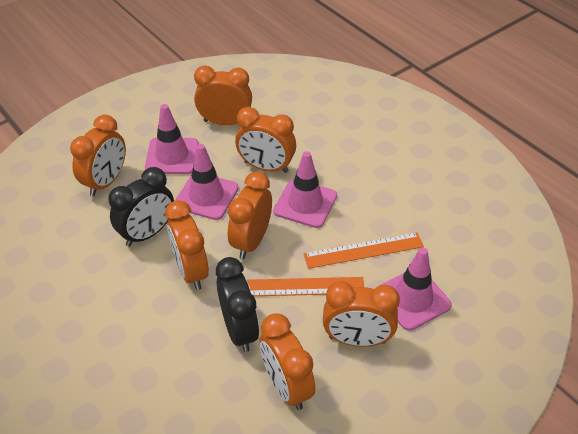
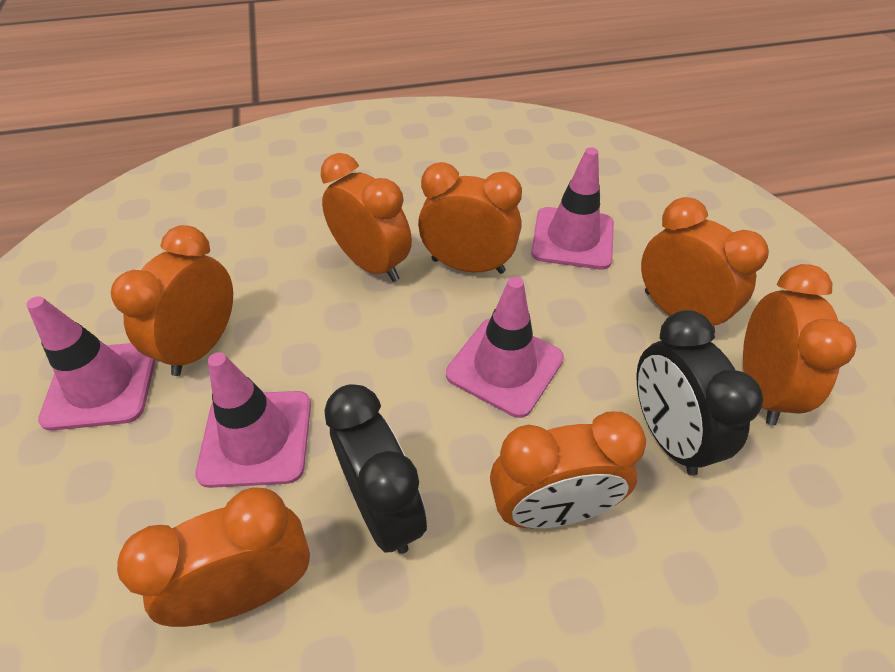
orange ruler: [247,277,364,296] [303,232,424,269] = 2 -> none = 0

